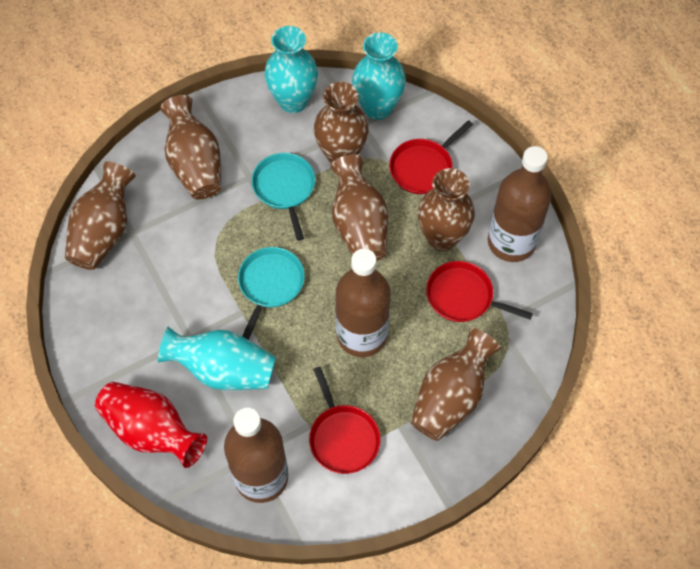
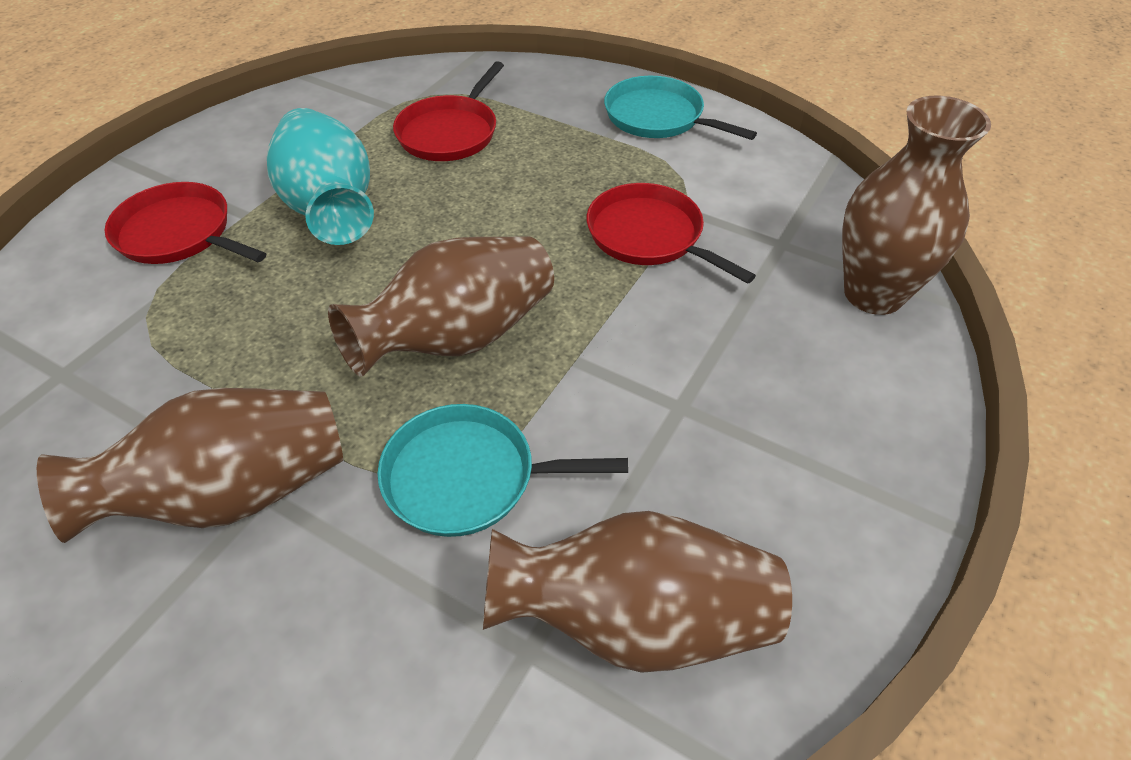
brown bottle: [224,407,288,503] [336,249,391,357] [488,146,552,262] = 3 -> none = 0
brown vase: [65,161,136,270] [160,95,221,199] [314,82,369,163] [330,154,388,261] [410,328,501,441] [418,168,475,251] = 6 -> [37,388,343,543] [328,236,554,377] [483,511,792,673] [842,96,991,315] = 4
red vase: [95,382,207,468] = 1 -> none = 0
turquoise vase: [158,327,276,390] [265,26,318,113] [352,32,406,120] = 3 -> [267,108,374,245] = 1

